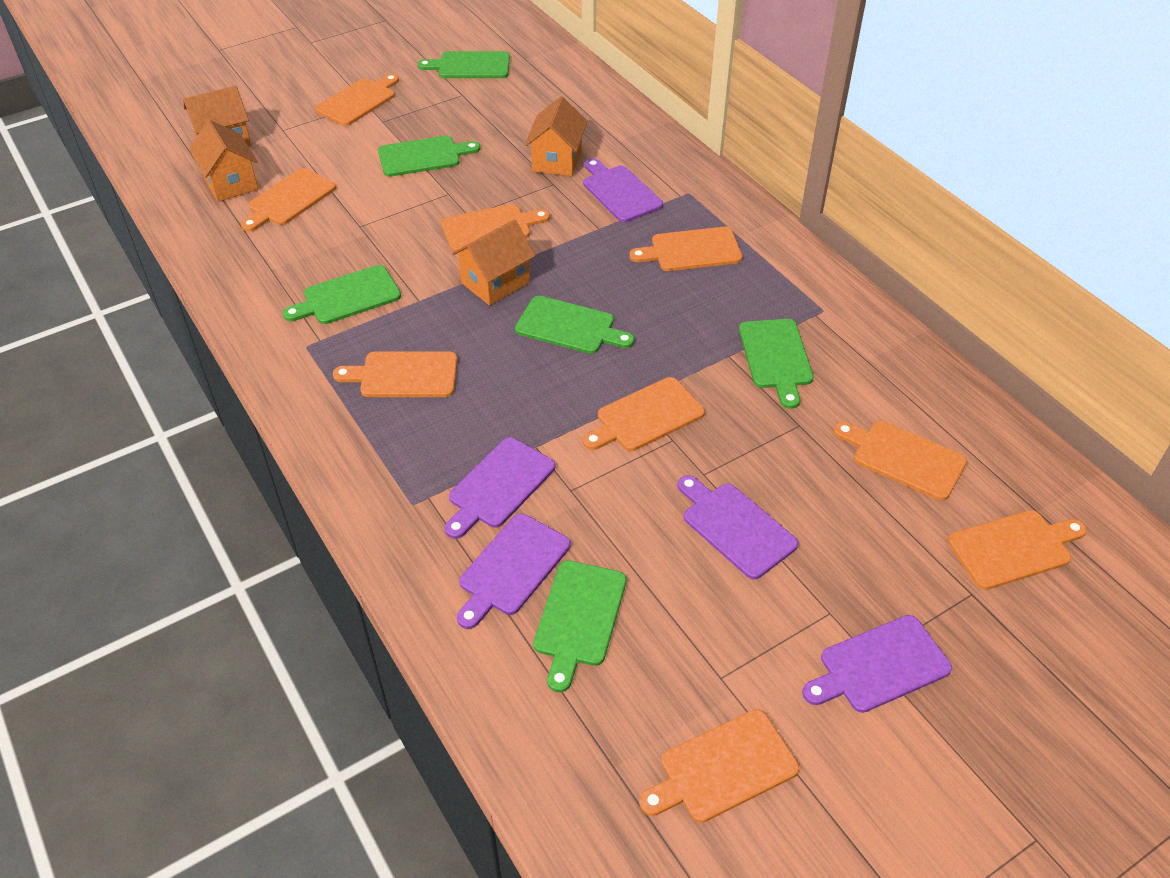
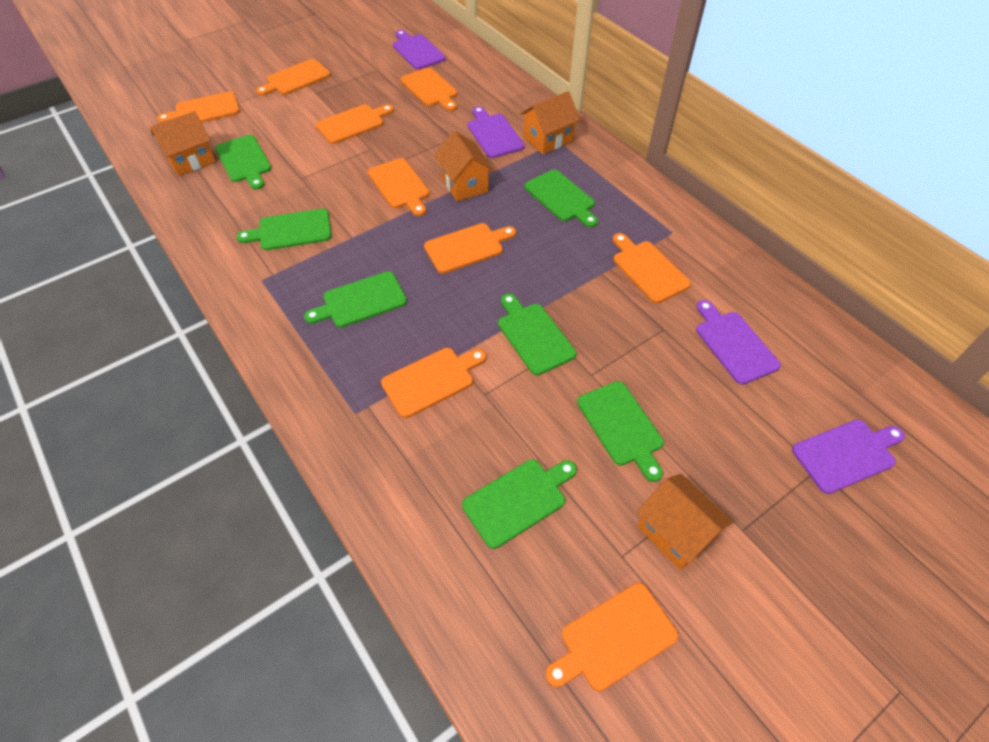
green cutting board: [283,265,401,324] [378,136,480,177] [417,51,510,78] [515,296,635,354] [533,560,626,692] [739,319,814,409] = 6 -> [215,135,272,190] [237,209,331,250] [304,271,407,328] [462,459,577,549] [498,294,576,375] [525,170,598,227] [577,381,664,482] = 7
purple cutting board: [445,437,555,539] [457,514,570,629] [583,158,663,222] [677,475,798,579] [802,615,952,713] = 5 -> [393,30,446,70] [468,106,525,158] [696,300,781,385] [792,420,905,494] = 4

